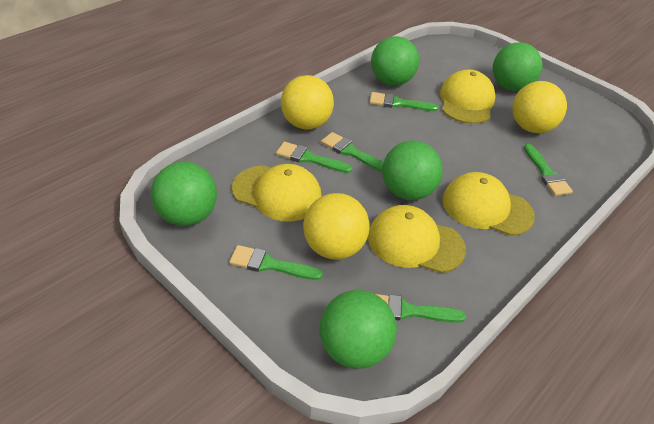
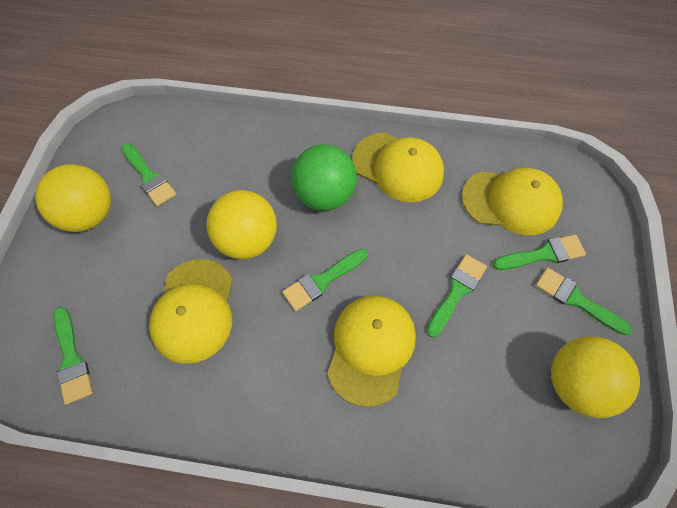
green ball: [151,162,217,226] [320,290,397,369] [371,36,419,86] [382,141,443,200] [493,42,543,91] = 5 -> [291,144,357,211] = 1

